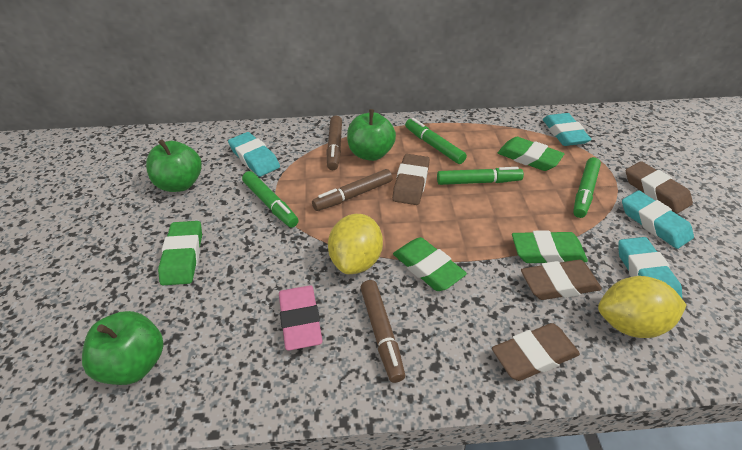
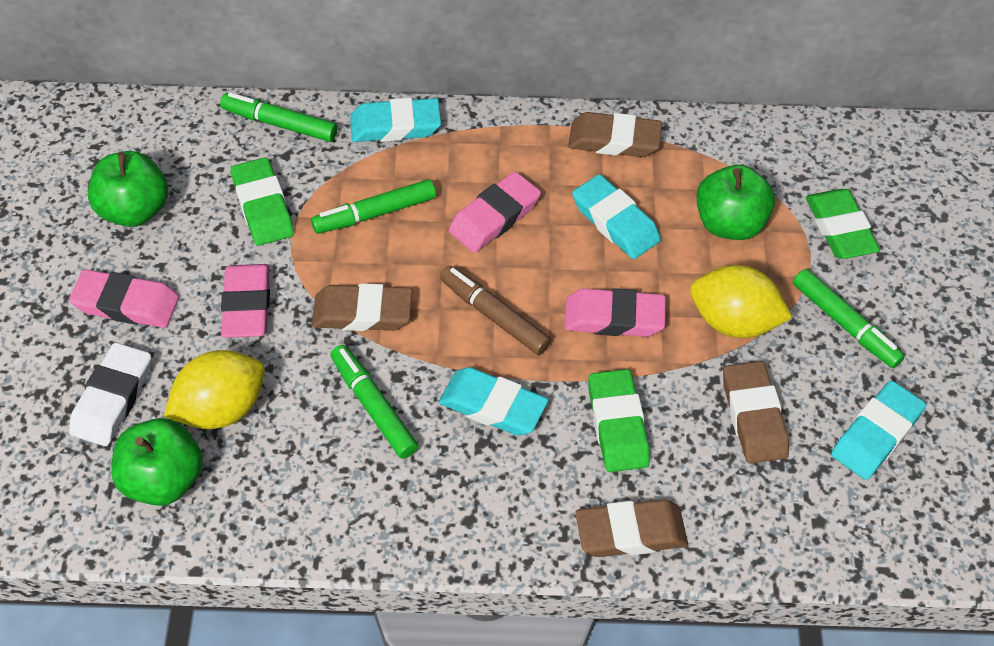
brown marker: [312,169,393,211] [327,116,342,170] [360,280,405,383] = 3 -> [440,266,551,355] = 1
green eraser: [158,221,202,285] [393,237,467,291] [498,137,564,171] [512,230,588,263] = 4 -> [231,157,294,246] [588,369,650,472] [806,189,880,259] = 3
pink eraser: [279,286,323,351] = 1 -> [69,270,179,328] [221,264,270,338] [449,172,541,252] [564,288,666,337] = 4
white eraser: none = 0 -> [69,343,151,446] = 1

